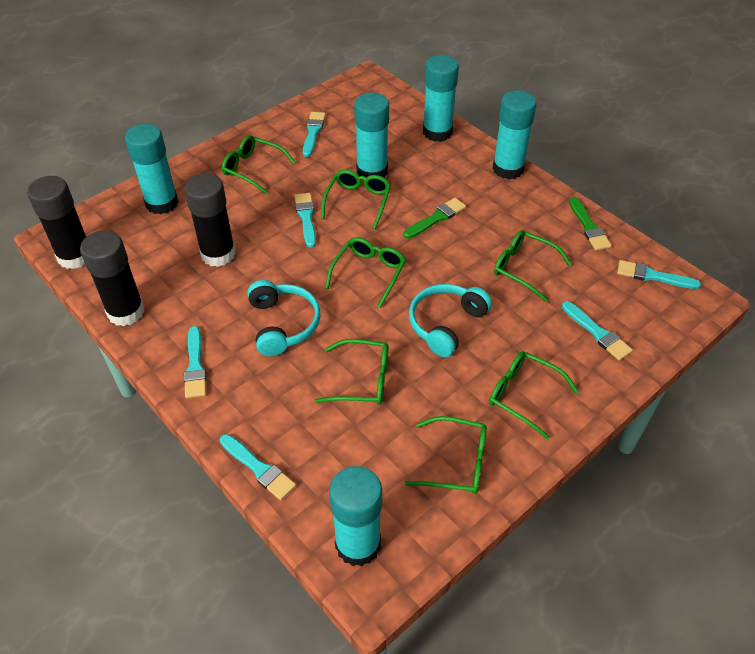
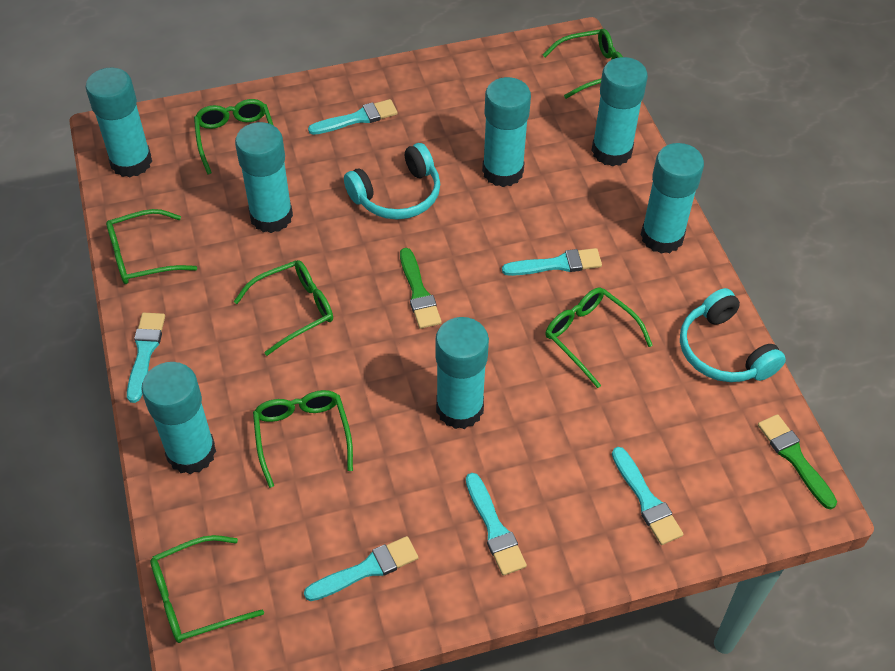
black glue stick: [27,176,86,269] [80,230,145,326] [184,173,236,267] = 3 -> none = 0
turquoise glue stick: [125,124,178,214] [329,466,382,566] [354,93,389,180] [423,55,459,142] [492,90,537,179] = 5 -> [86,67,152,177] [141,362,216,474] [235,122,293,233] [435,317,489,429] [482,77,531,187] [591,57,648,167] [641,143,704,254] = 7

